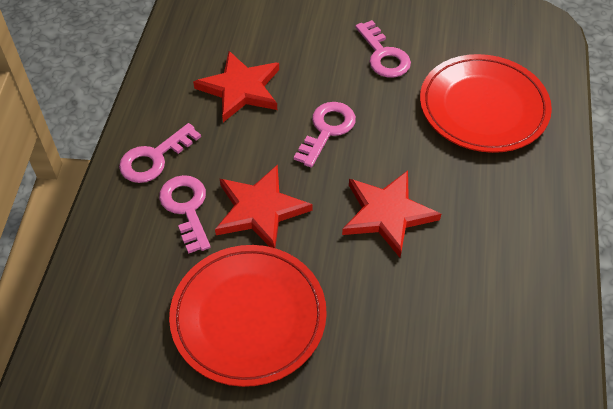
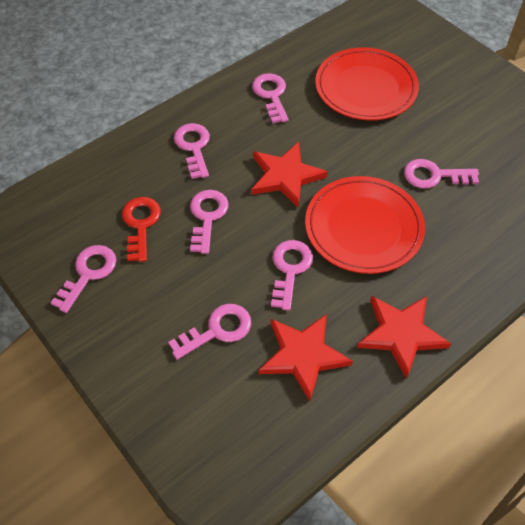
pink key: [119,123,201,183] [159,175,210,254] [294,102,356,168] [355,20,411,77] = 4 -> [51,245,116,313] [168,304,251,360] [174,123,210,179] [190,190,229,254] [252,73,289,124] [271,240,313,311] [404,159,479,188] = 7
red key: none = 0 -> [122,197,161,262] = 1

